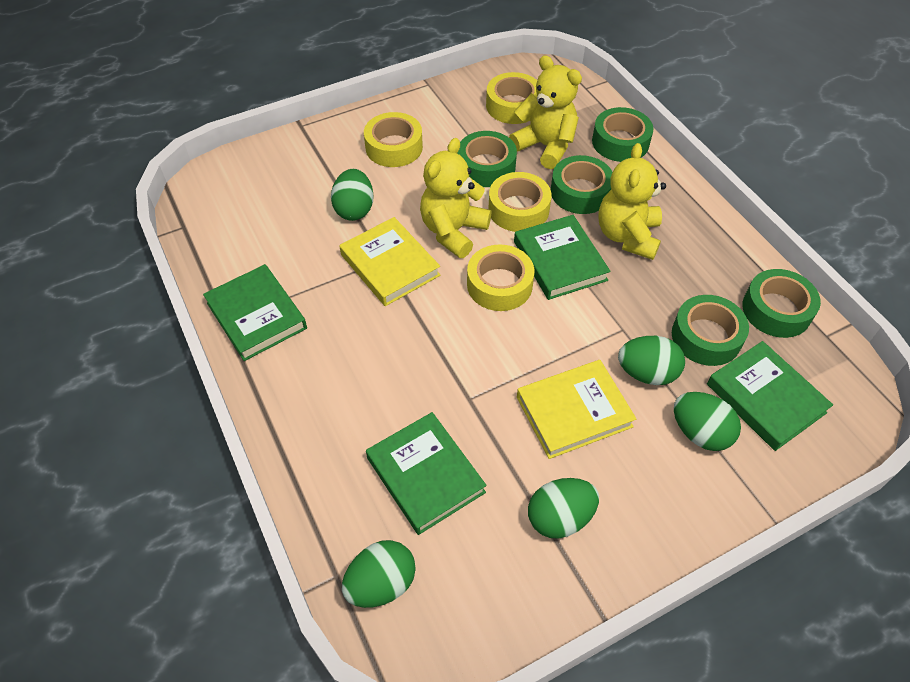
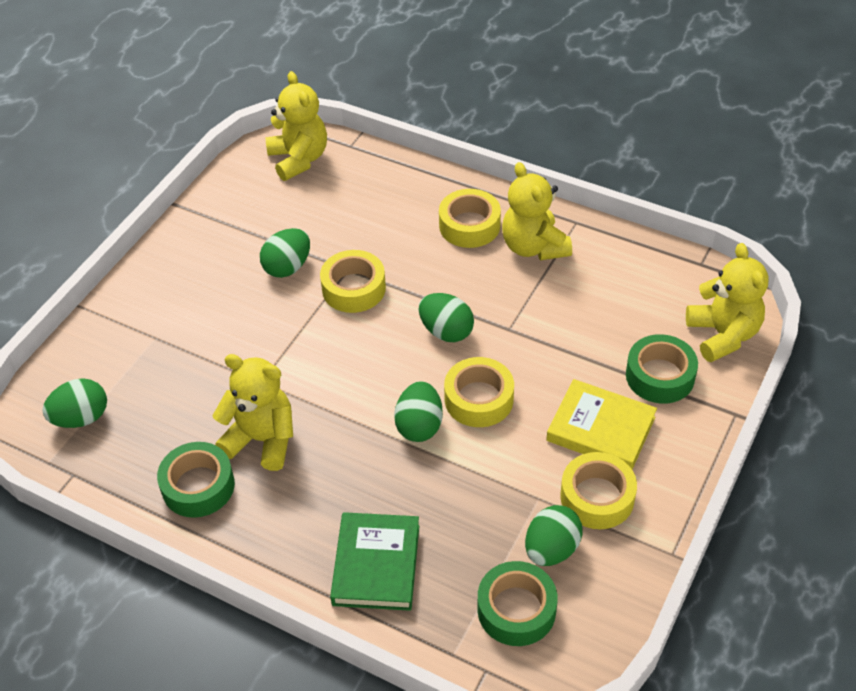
green book: [203,264,307,361] [366,412,487,535] [514,215,611,300] [707,341,833,451] = 4 -> [330,512,419,611] = 1
green tape: [457,131,517,187] [551,155,612,214] [592,107,654,162] [672,295,749,366] [742,269,821,338] = 5 -> [157,442,235,518] [477,561,558,646] [626,334,698,404] = 3
yellow book: [339,217,440,306] [517,360,636,459] = 2 -> [546,379,657,470] = 1
yellow teddy bear: [420,138,491,258] [509,55,582,169] [598,143,666,260] = 3 -> [212,354,293,471] [266,71,327,181] [502,162,572,260] [686,243,769,362] = 4

